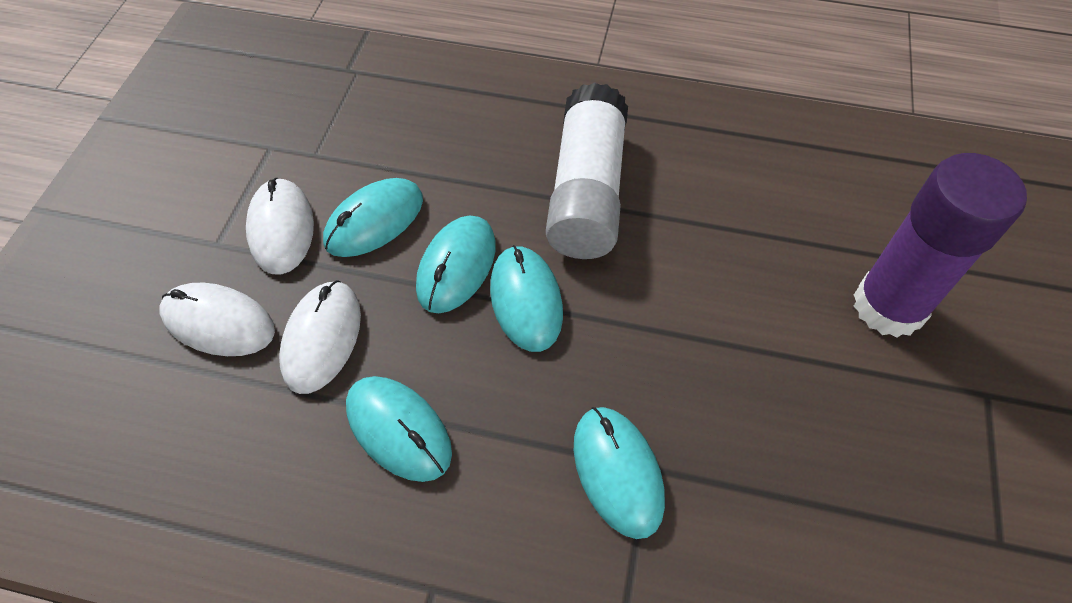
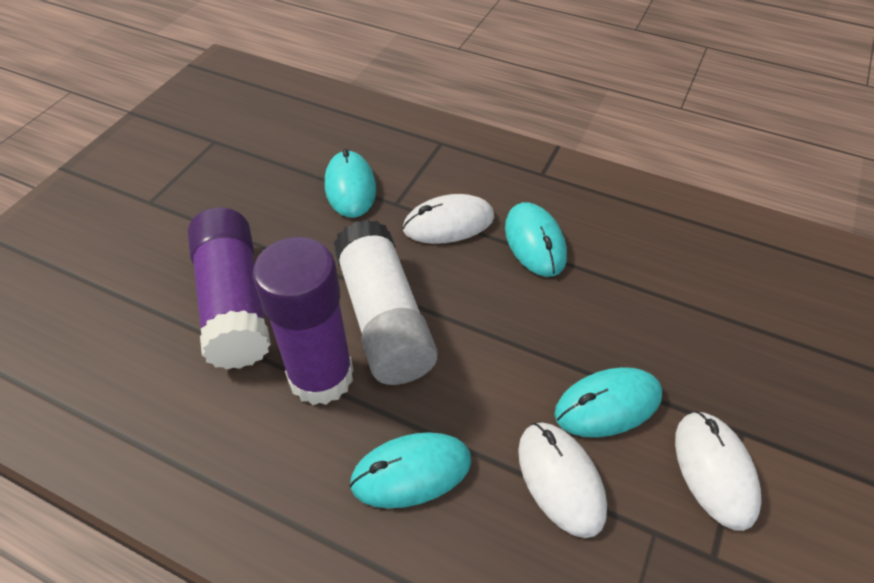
purple glue stick: [854,153,1027,338] = 1 -> [188,208,271,369] [253,237,353,405] = 2
turquoise mouse: [323,178,423,257] [346,376,452,482] [416,215,496,313] [490,245,563,352] [574,407,665,539] = 5 -> [325,149,376,218] [350,432,472,508] [505,202,567,277] [555,367,662,437] = 4

